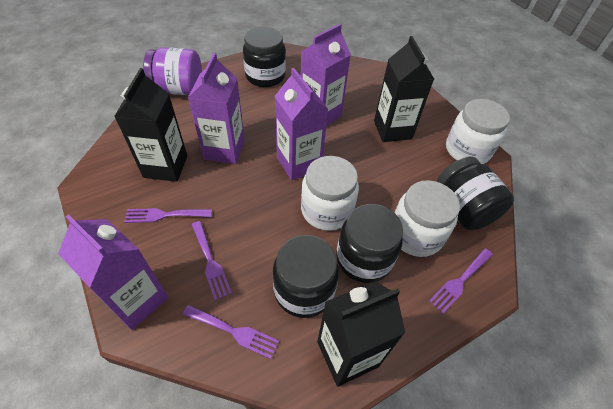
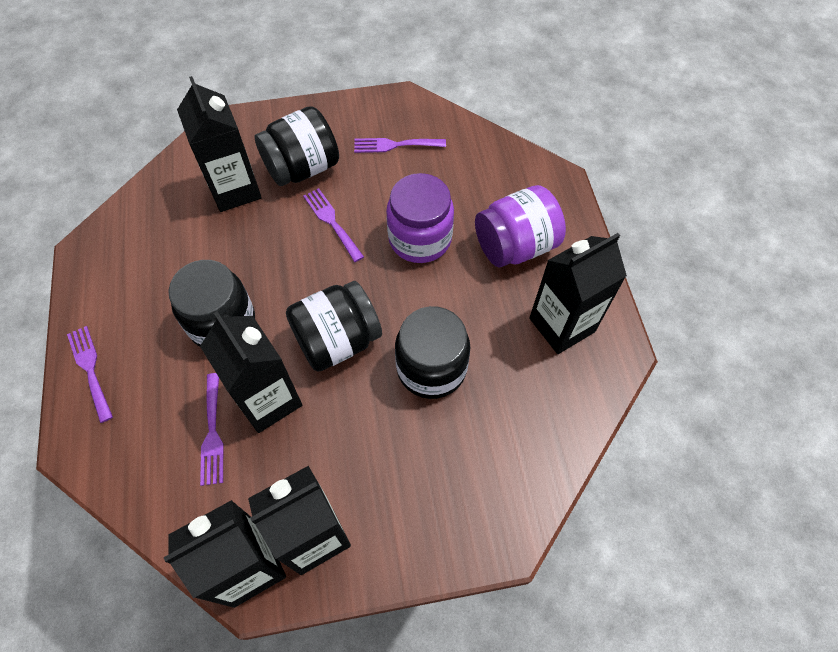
black carton: [114,68,187,182] [317,281,405,387] [374,36,434,142] = 3 -> [164,500,286,608] [177,76,262,212] [200,312,302,433] [248,466,351,575] [529,233,627,354] = 5
purple carton: [58,214,168,330] [188,52,245,164] [275,68,328,180] [301,24,351,126] = 4 -> none = 0
purple jar: [143,47,202,95] = 1 -> [386,173,454,263] [475,185,566,267] = 2
white jar: [301,156,359,231] [394,180,460,257] [446,99,510,164] = 3 -> none = 0

